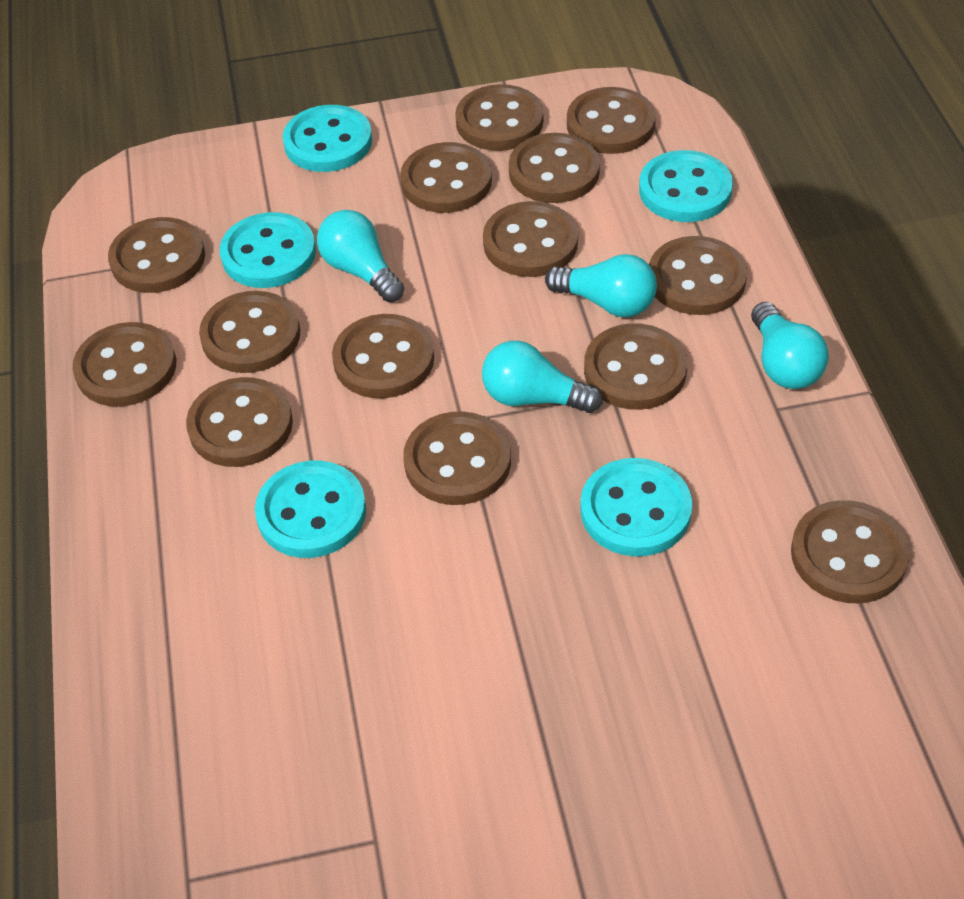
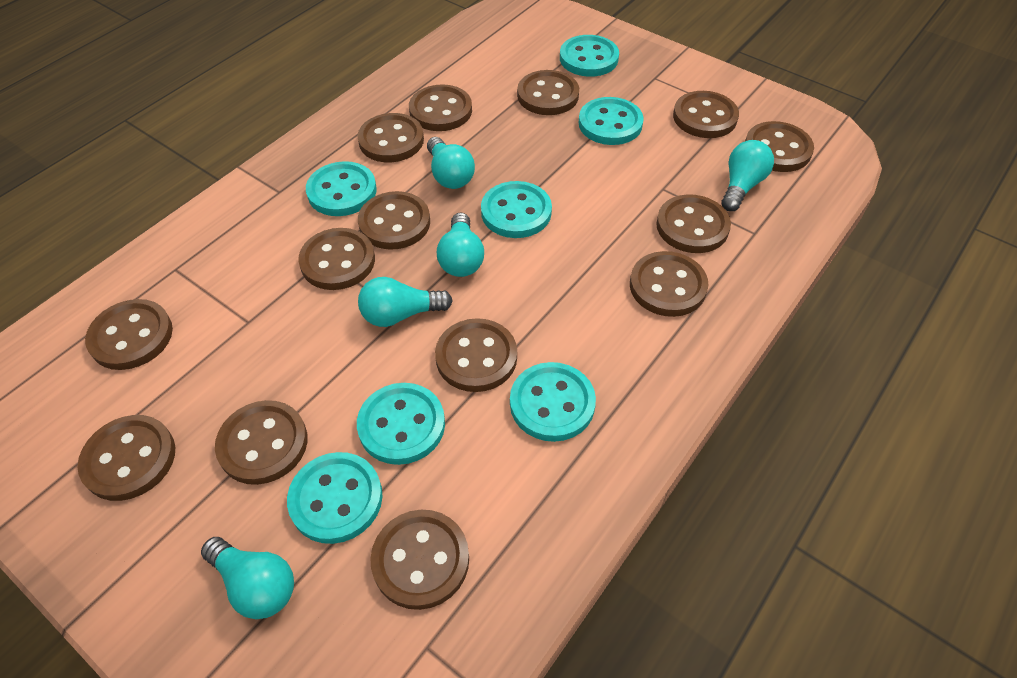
turquoise button: [220,212,316,288] [255,461,366,558] [283,105,372,172] [580,458,692,557] [639,150,733,222] = 5 -> [287,452,383,544] [306,161,377,216] [357,383,445,465] [481,181,552,238] [510,362,596,442] [560,35,619,77] [579,97,644,145] = 7
turquoise light bulb: [317,210,404,302] [482,341,603,413] [545,254,657,317] [751,302,829,389] = 4 -> [201,537,294,619] [358,277,453,327] [427,137,475,189] [437,213,484,277] [721,140,774,211] = 5

